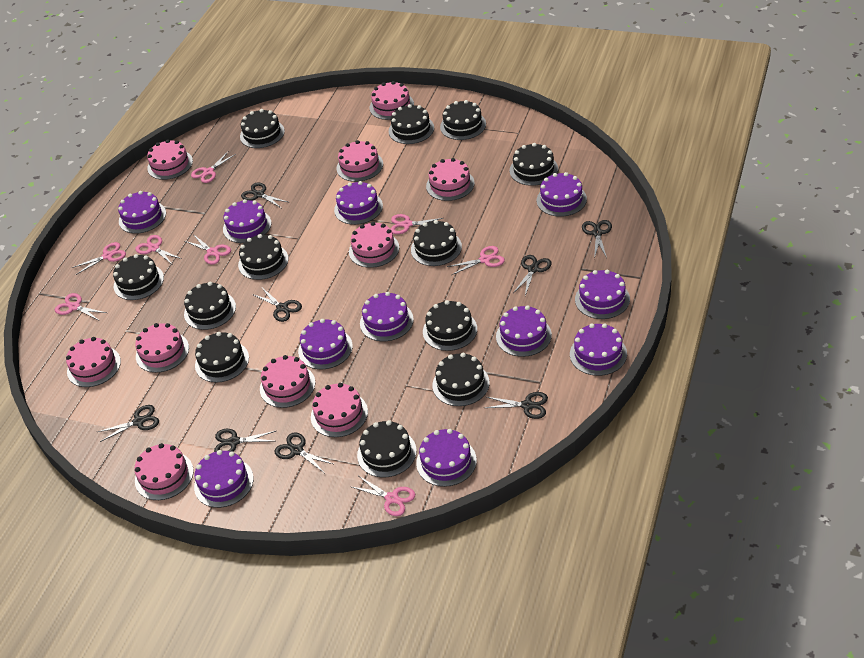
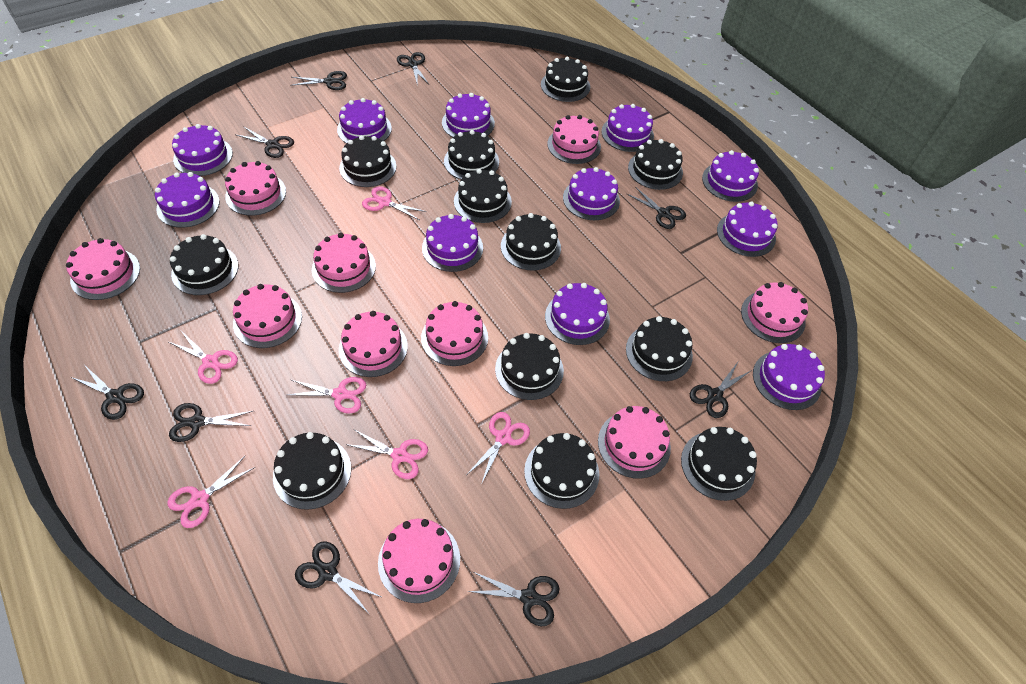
black scissors: [98,405,159,442] [214,429,276,452] [241,183,288,208] [252,288,302,322] [274,432,333,473] [485,392,548,419] [513,255,552,296] [582,220,612,259] = 8 -> [71,366,144,420] [169,403,253,442] [237,127,294,158] [290,71,347,90] [295,541,383,615] [397,52,429,86] [467,571,560,626] [627,187,686,229] [690,362,752,418] = 9
pink scissors: [55,293,107,320] [71,242,126,275] [136,235,182,264] [185,234,231,265] [191,151,236,183] [352,476,415,516] [391,214,443,234] [447,246,505,275] = 8 -> [167,456,255,528] [169,332,238,384] [287,377,366,414] [345,430,428,479] [362,186,426,220] [467,412,530,485] = 6

